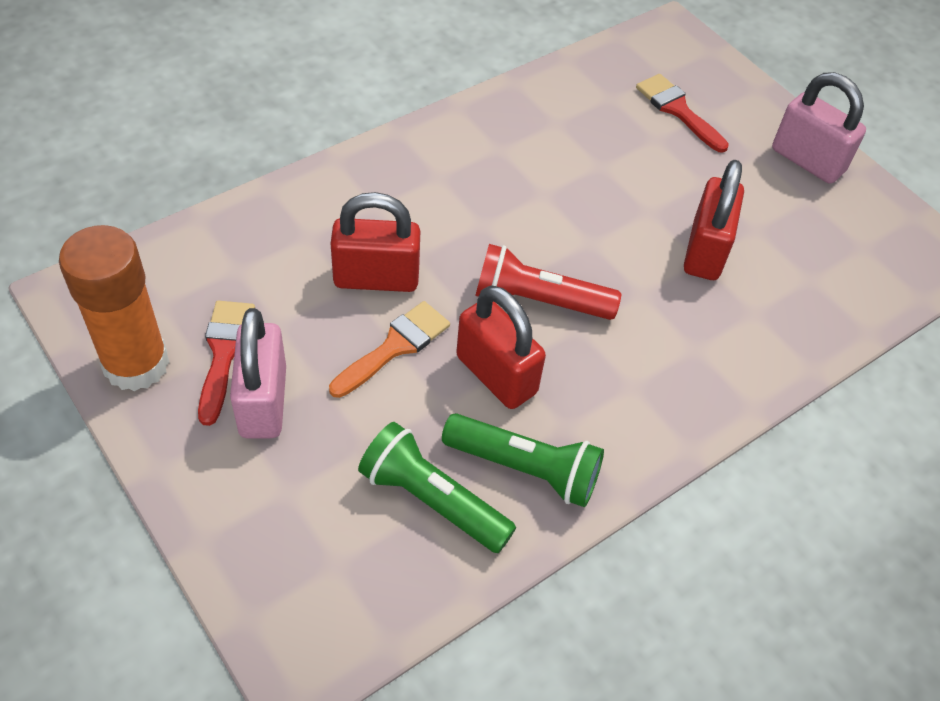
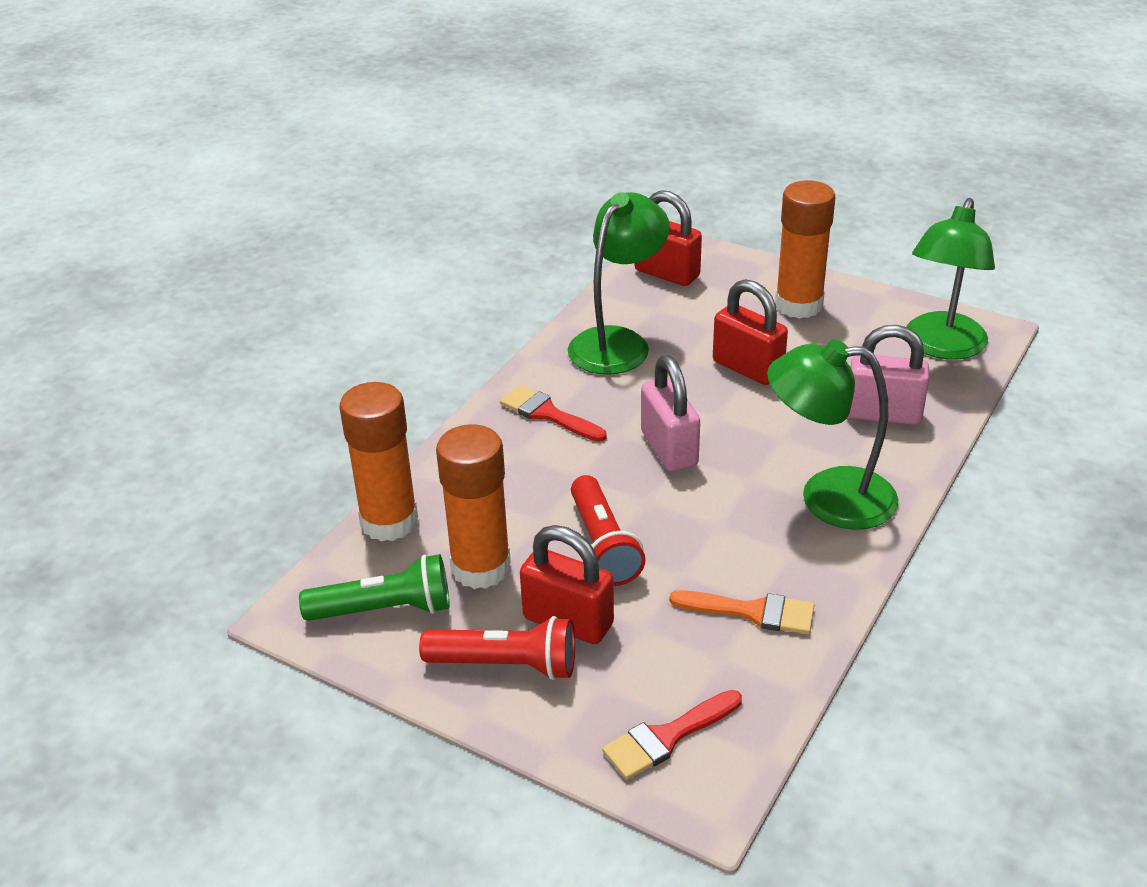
green flashlight: [358,422,516,553] [442,413,604,507] = 2 -> [299,554,450,621] = 1
green lamp: none = 0 -> [568,192,670,375] [767,339,898,530] [906,198,995,360] = 3
orange glue stick: [59,225,169,391] = 1 -> [340,382,418,542] [436,424,511,589] [775,180,835,319] = 3
red flashlight: [475,244,621,320] = 1 -> [419,616,575,680] [571,475,646,586] = 2

